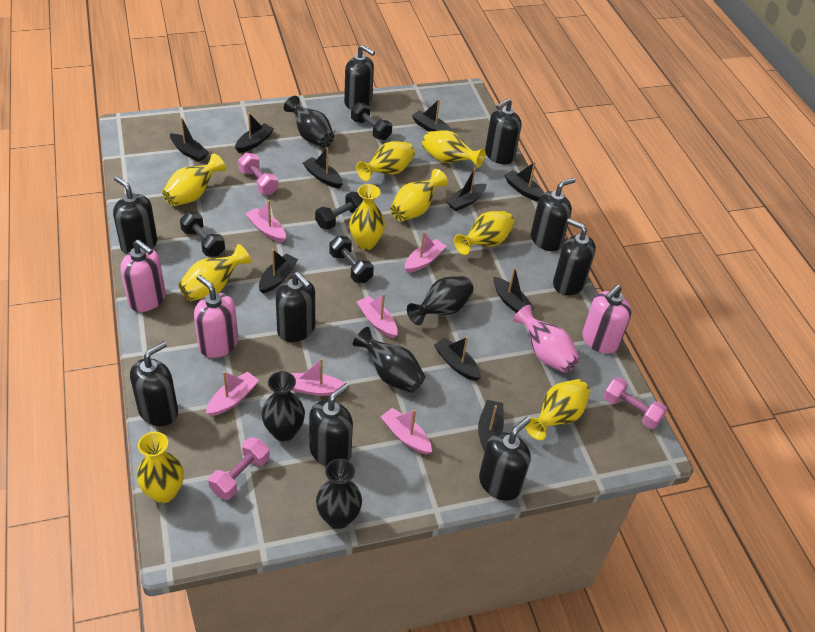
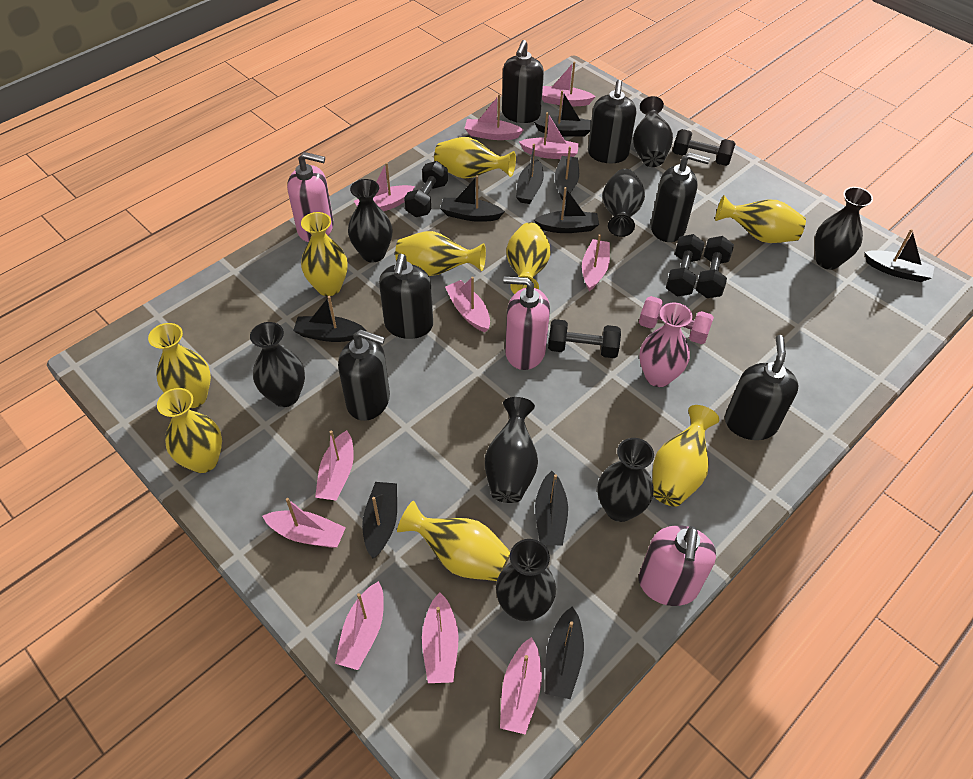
black dumbbell: [180,212,225,256] [315,192,363,230] [329,236,374,283] [351,102,392,140] = 4 -> [404,161,448,217] [548,319,621,358] [666,234,705,296] [673,129,736,166] [695,236,734,298] = 5
black soap dispenser: [113,176,157,255] [130,341,178,426] [276,272,315,342] [309,383,353,466] [344,45,375,109] [479,417,531,501] [485,98,522,164] [531,178,576,251] [553,219,596,295] = 9 -> [338,330,390,421] [379,254,433,339] [502,40,544,123] [588,80,636,163] [651,152,710,242] [725,335,799,440] = 6
black vase: [262,371,305,441] [284,96,334,147] [316,459,362,529] [353,327,425,393] [407,276,474,325] = 5 -> [250,322,305,407] [348,179,392,263] [485,397,538,503] [496,539,556,621] [597,438,654,522] [603,169,645,237] [633,96,673,167] [815,187,873,270] = 8
pink boat: [206,371,259,416] [246,200,286,243] [291,358,345,396] [357,294,398,338] [381,408,432,454] [405,232,446,273] = 6 -> [262,498,346,548] [315,430,354,501] [335,581,384,670] [354,162,415,211] [422,592,459,683] [445,277,490,332] [464,95,524,140] [500,637,542,734] [519,112,579,159] [542,61,596,106] [582,234,610,291] = 11
pink dumbbell: [208,437,270,500] [238,153,278,195] [603,377,667,429] = 3 -> [639,296,714,344] = 1

